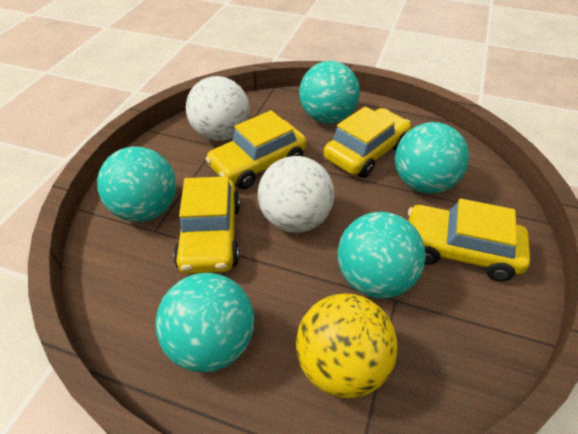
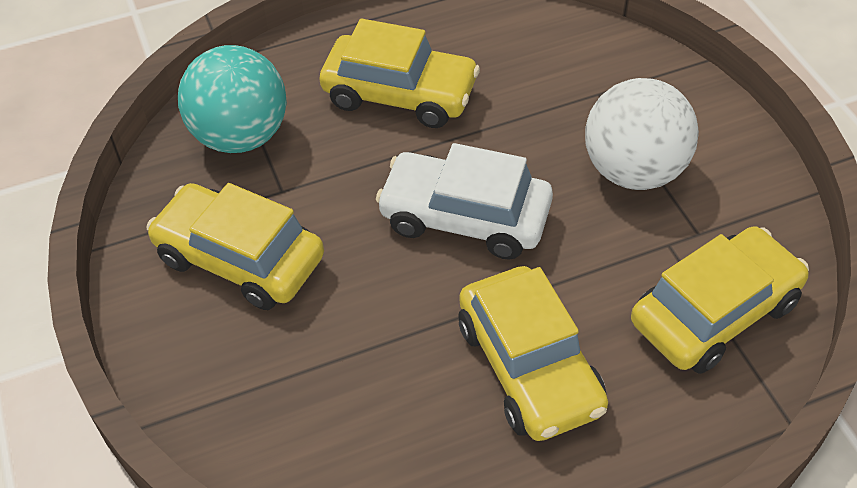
turquoise ball: [97,147,176,222] [155,273,254,373] [299,61,360,124] [338,212,426,298] [395,122,469,194] = 5 -> [178,45,287,153] = 1
white ball: [186,76,249,141] [258,156,334,233] = 2 -> [585,78,699,190] = 1
white car: none = 0 -> [376,143,553,260] = 1
yellow ball: [296,293,398,398] = 1 -> none = 0

